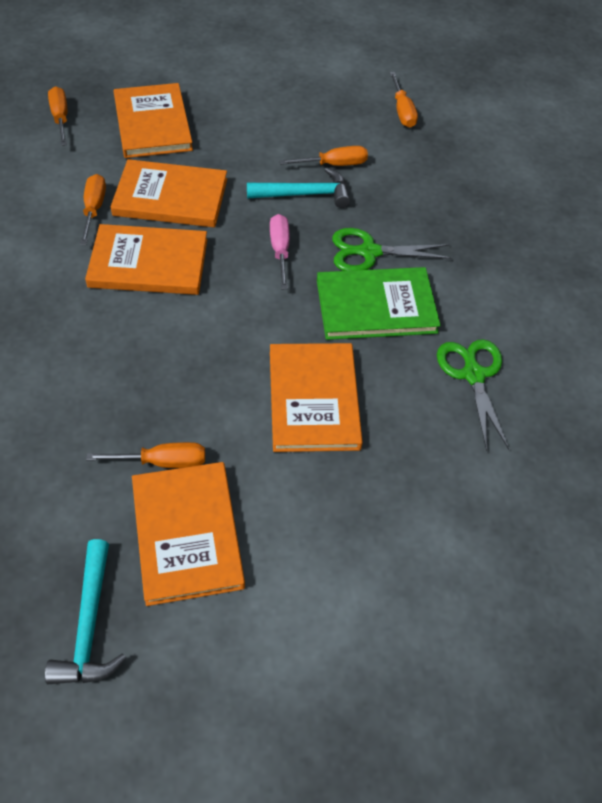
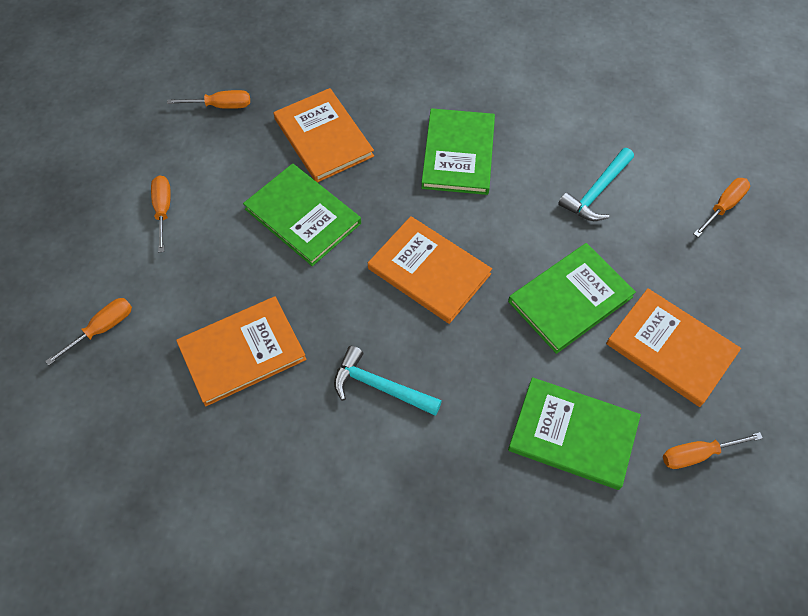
green book: [317,267,441,340] = 1 -> [243,163,361,266] [421,108,495,195] [508,243,636,354] [508,377,641,490] = 4
green scissors: [332,228,452,271] [437,339,510,451] = 2 -> none = 0
orange book: [85,224,207,295] [111,159,227,227] [114,83,193,158] [132,462,245,606] [270,343,363,452] = 5 -> [176,296,306,406] [274,88,374,183] [368,216,492,324] [606,288,741,407] = 4
pink screwdriver: [270,214,290,289] = 1 -> none = 0

